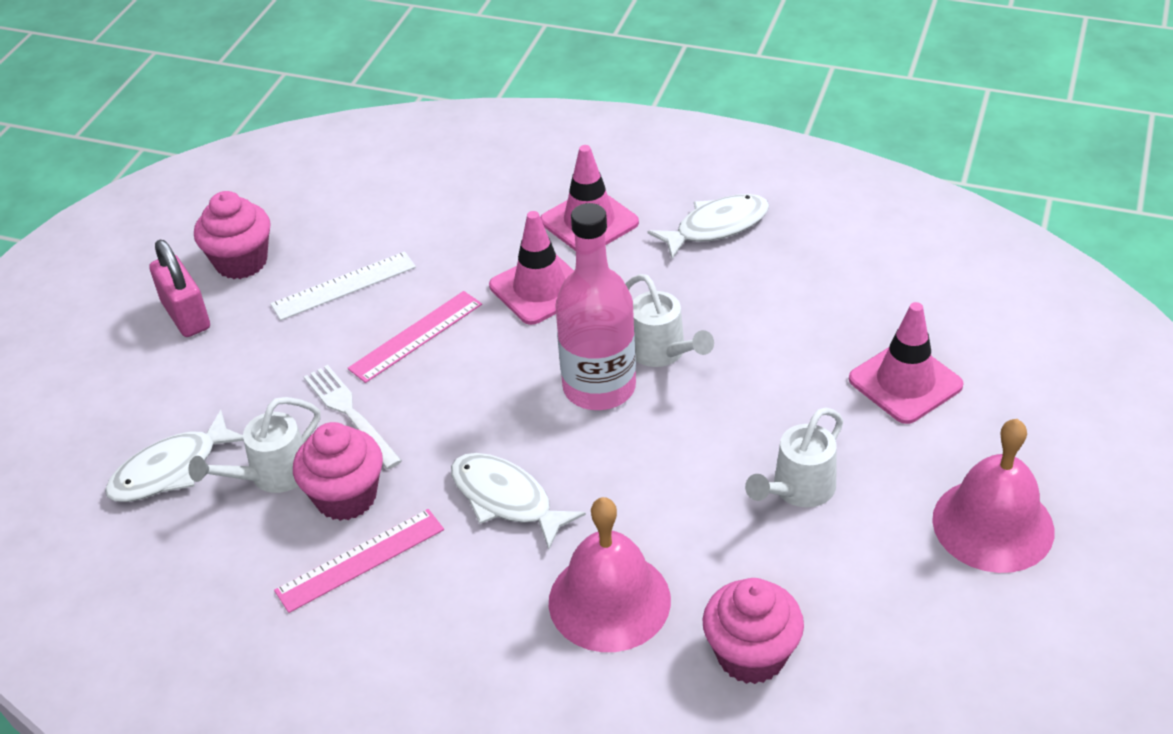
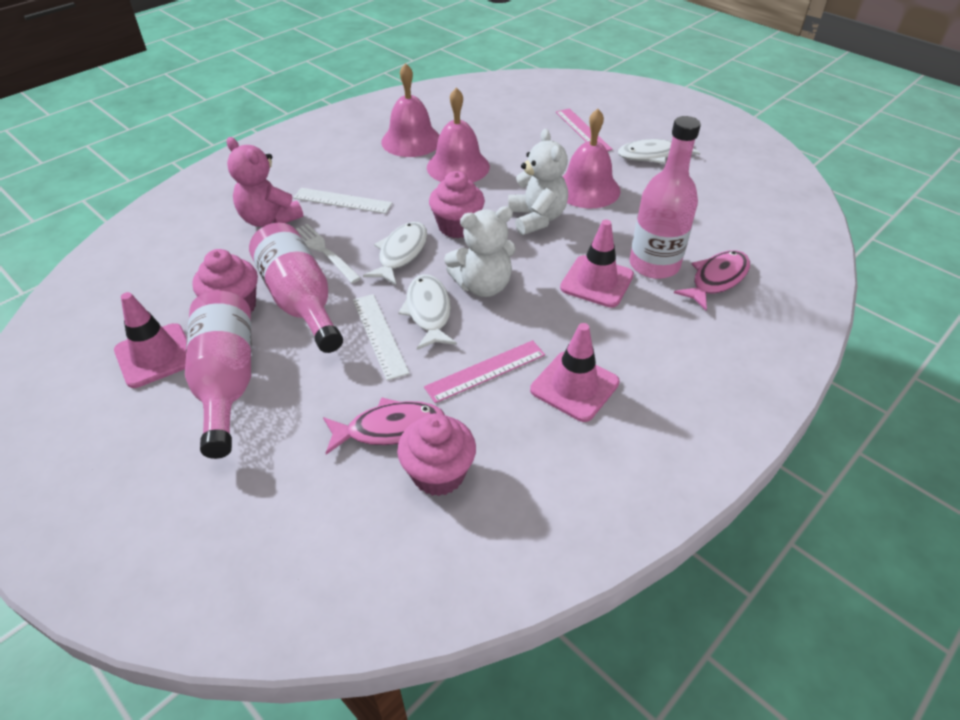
pink bell: [549,497,671,652] [932,419,1054,573] = 2 -> [381,63,439,157] [427,88,490,182] [562,109,620,208] = 3
pink bottle: [555,203,636,410] = 1 -> [185,291,252,459] [249,223,343,353] [630,116,701,279] = 3
pink fish: none = 0 -> [323,397,445,455] [674,250,750,310] = 2
pink padlock: [149,240,210,337] = 1 -> none = 0
pink teddy bear: none = 0 -> [226,137,303,227] = 1
white ruler: [270,252,416,320] = 1 -> [293,188,392,214] [353,294,410,381] = 2
white teddy bear: none = 0 -> [444,206,516,297] [508,129,568,235] = 2
white watering can: [188,397,320,493] [626,274,714,367] [745,407,843,508] = 3 -> none = 0

